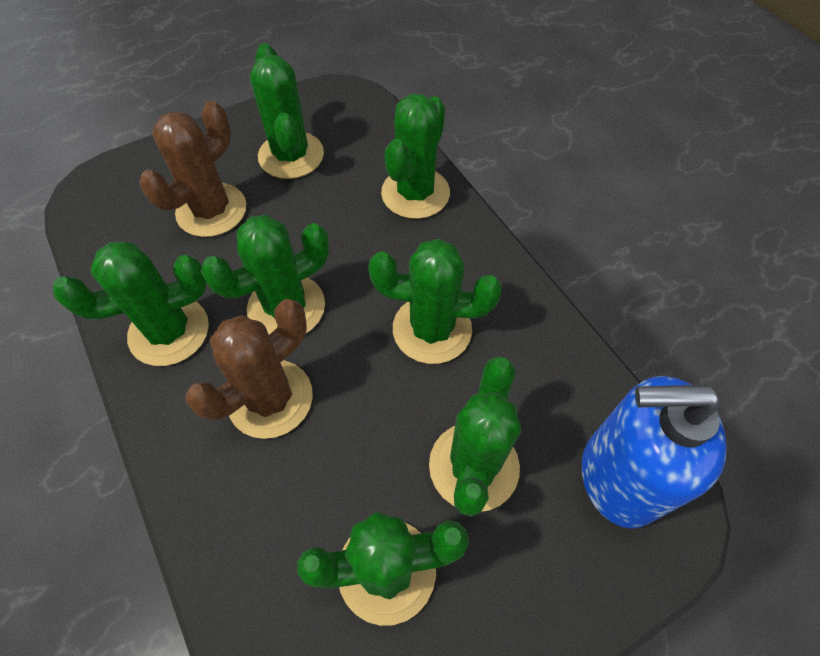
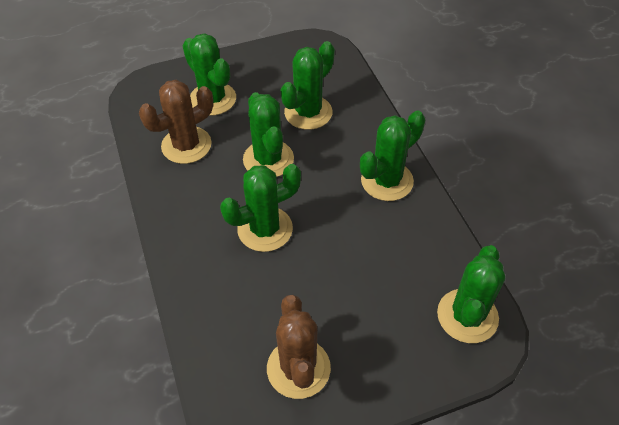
blue soap dispenser: [582,376,726,529] = 1 -> none = 0
green cactus: [53,242,209,366] [200,215,329,334] [250,43,324,179] [297,512,469,626] [368,239,502,364] [381,94,450,219] [429,356,521,517] = 7 -> [183,33,236,116] [220,164,301,252] [243,92,294,177] [280,41,335,130] [360,110,425,201] [437,245,505,343] = 6

